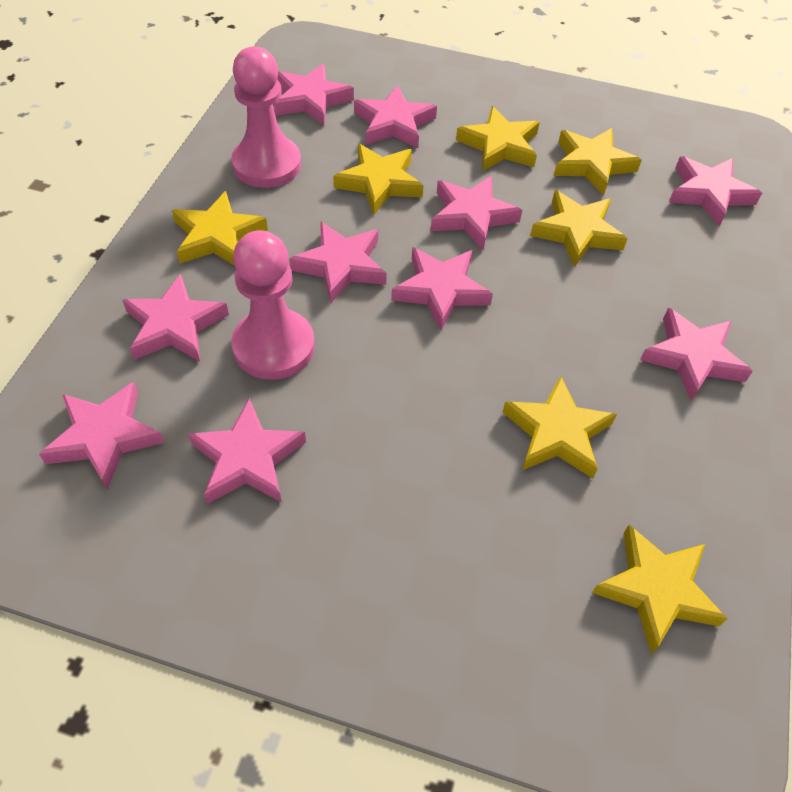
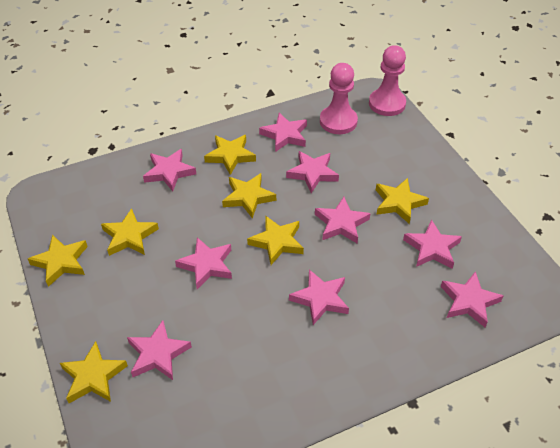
pink star: [39,382,164,489] [122,274,229,362] [188,398,306,504] [274,63,354,125] [289,221,387,304] [354,85,437,148] [391,247,493,330] [430,176,522,250] [640,308,753,401] [669,156,762,226] = 10 -> [127,320,192,380] [143,149,196,191] [175,237,232,289] [259,113,307,152] [286,151,339,193] [289,269,349,325] [315,197,371,243] [403,219,462,269] [441,271,503,327] = 9

